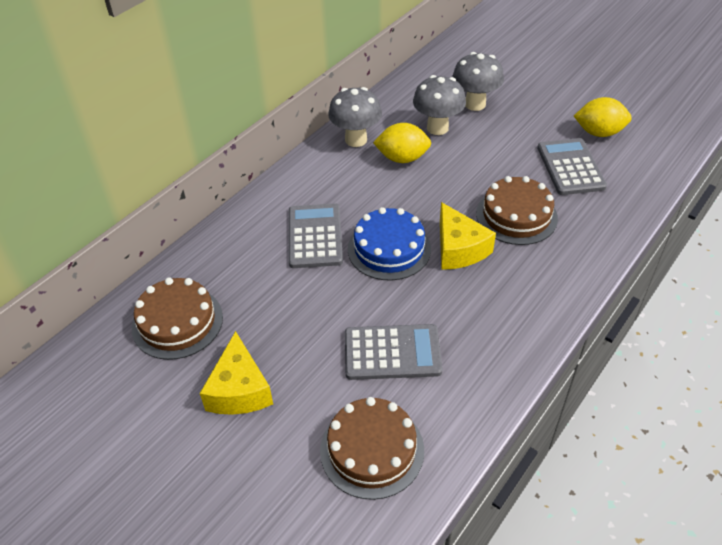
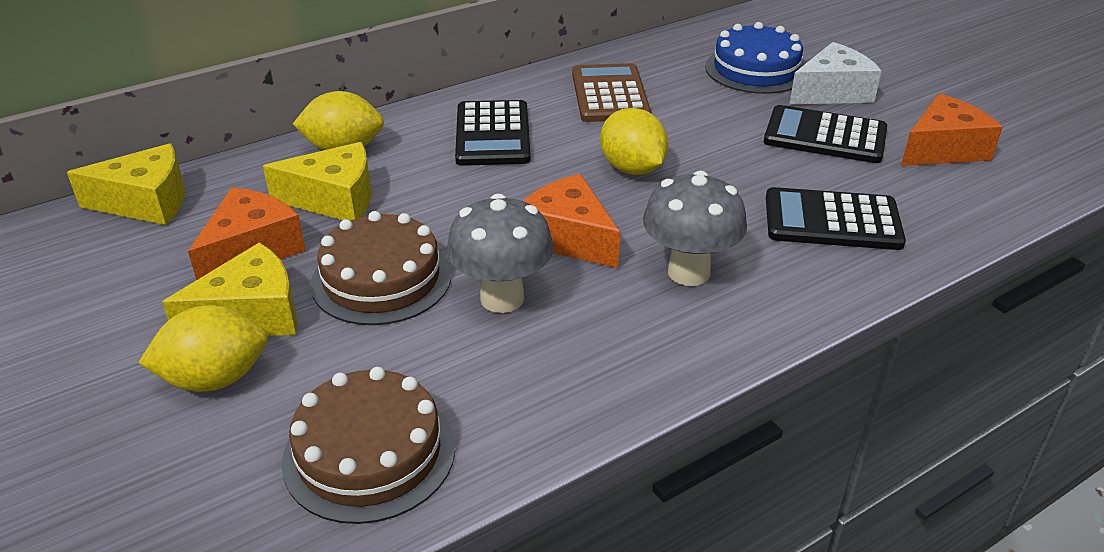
black calculator: none = 0 -> [455,100,531,166] [764,105,887,163] [766,187,906,250] = 3
brown cake: [132,277,223,360] [320,397,424,500] [476,176,558,245] = 3 -> [282,367,455,524] [311,211,452,325] = 2
brown calculator: none = 0 -> [572,63,651,122] = 1
grey calculator: [289,203,343,268] [345,324,443,380] [537,138,607,195] = 3 -> none = 0
grey mushroom: [328,87,382,147] [413,75,466,135] [453,52,504,111] = 3 -> [446,194,554,313] [643,171,747,286] = 2
orange cheese: none = 0 -> [188,187,306,280] [523,174,620,268] [901,93,1003,166] = 3
white cheese: none = 0 -> [789,42,882,104] = 1
yellow cheese: [200,331,273,415] [440,202,496,270] = 2 -> [67,143,185,225] [162,242,297,336] [263,142,371,221] = 3
yellow lemon: [373,123,431,163] [574,97,632,137] = 2 -> [138,305,268,392] [293,91,384,150] [600,108,668,175] = 3

